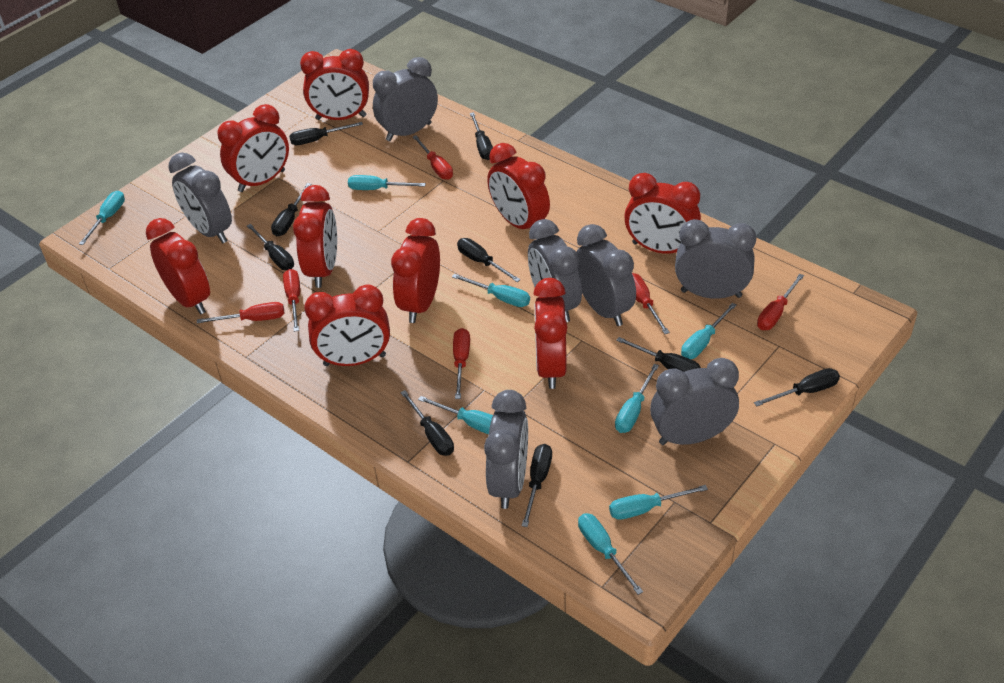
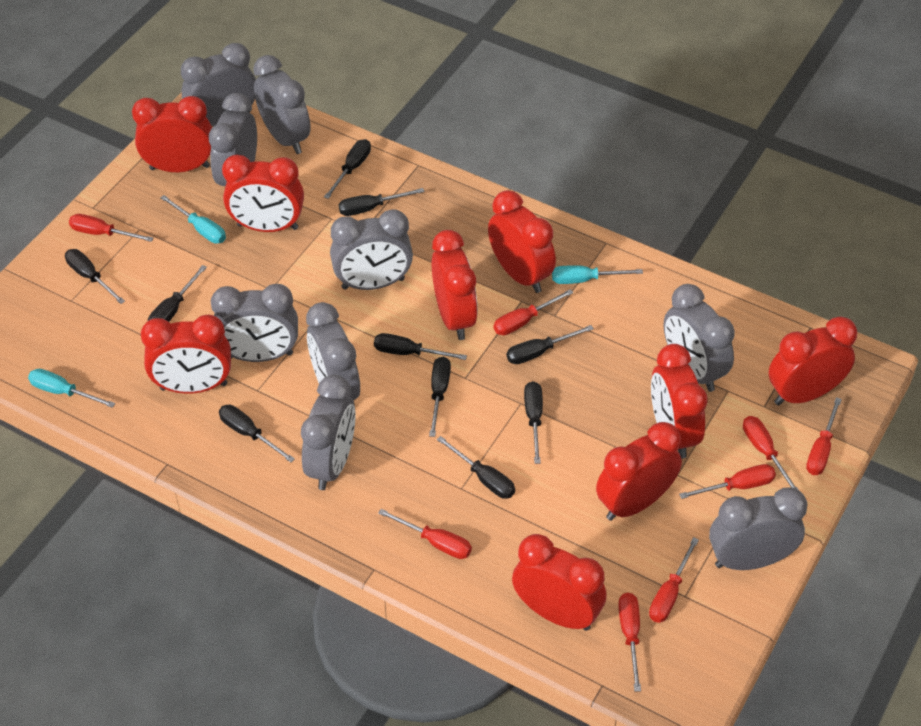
black screwdriver: [247,224,294,270] [271,183,311,236] [289,122,363,145] [400,390,454,456] [457,238,521,282] [470,112,493,160] [521,444,552,527] [616,337,701,372] [754,368,840,406] = 9 -> [65,249,125,304] [148,265,207,322] [219,405,295,462] [324,139,371,199] [339,188,425,216] [374,333,467,360] [429,357,451,437] [437,436,515,499] [507,325,594,364] [524,381,543,464] = 10
grey clock: [168,153,232,244] [373,57,438,141] [484,390,528,509] [528,219,582,322] [576,224,636,326] [650,358,739,445] [675,219,756,299] = 7 -> [181,43,256,126] [209,93,257,186] [211,284,298,362] [253,55,311,154] [301,375,356,490] [306,302,360,400] [330,209,413,290] [663,284,735,392] [709,488,808,570] = 9
red screwdriver: [197,302,285,323] [283,269,300,332] [413,135,453,180] [453,328,470,399] [632,273,670,334] [757,274,804,330] = 6 -> [69,214,153,242] [378,509,472,559] [493,289,574,335] [618,593,641,692] [649,537,699,623] [679,464,776,499] [743,416,798,490] [806,397,842,475] = 8
turquoise screwdriver: [79,191,125,245] [348,175,426,190] [418,396,493,434] [452,274,530,307] [578,513,643,595] [609,485,708,520] [615,364,659,433] [681,303,737,359] = 8 -> [28,369,115,408] [160,195,226,244] [552,265,643,284] = 3

